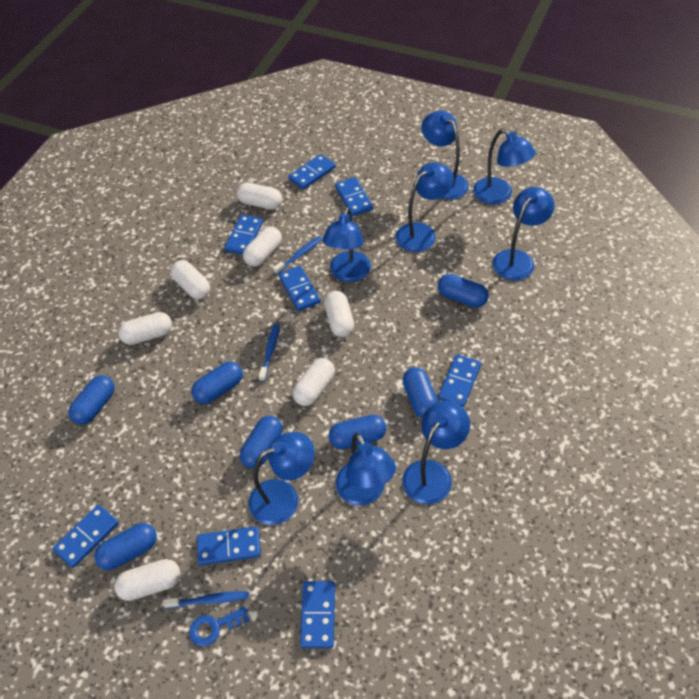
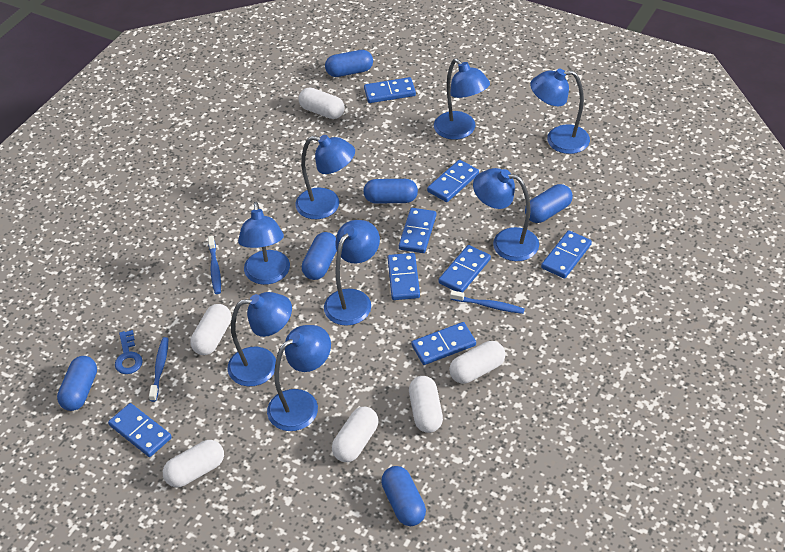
blue capsule: [68,375,115,425] [94,523,157,570] [191,362,243,404] [240,416,282,469] [329,415,387,449] [403,367,438,418] [438,274,489,308] = 7 -> [57,356,97,411] [302,232,337,280] [325,50,373,77] [363,179,418,204] [381,466,426,526] [525,184,572,223] = 6
white capsule: [114,559,180,601] [118,312,172,345] [171,260,210,299] [237,183,282,210] [243,227,282,267] [293,358,335,406] [324,291,354,337] = 7 -> [163,440,224,487] [190,304,231,355] [298,87,345,119] [332,407,378,462] [409,376,443,433] [449,341,505,384] = 6

